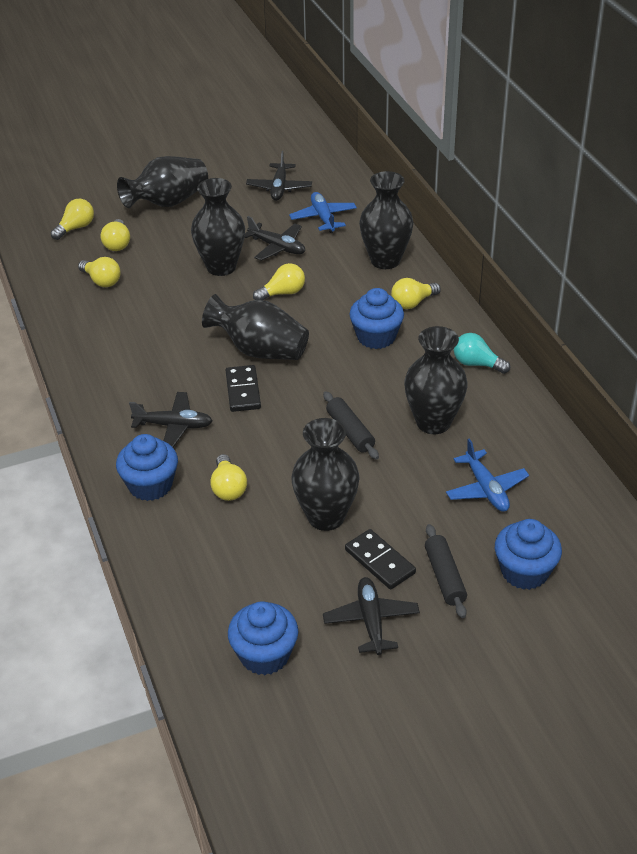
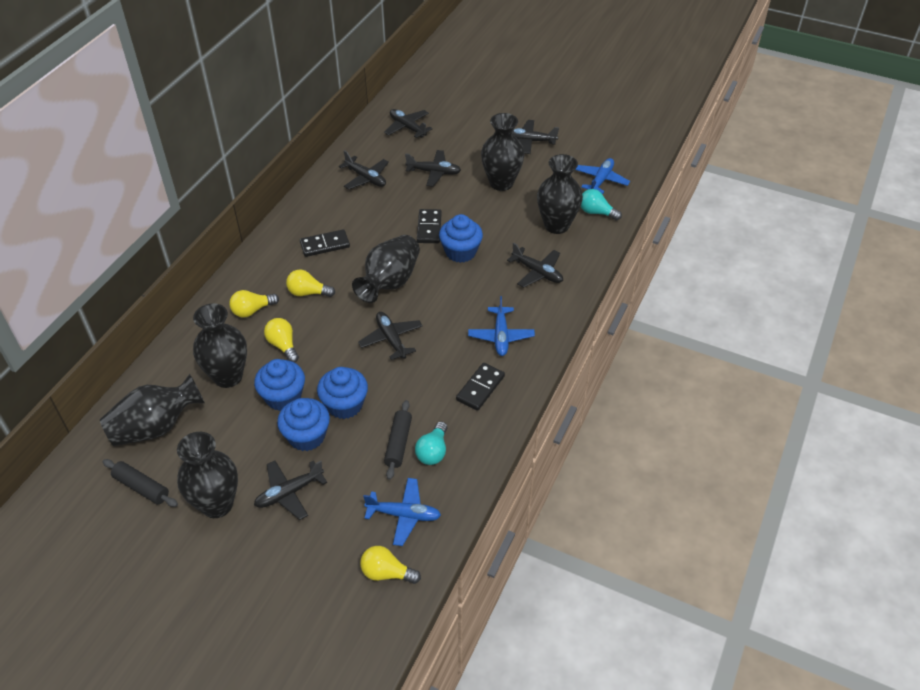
black domino: [226,365,261,412] [345,529,416,589] = 2 -> [300,229,350,257] [417,209,442,243] [456,363,505,411] = 3
black plane: [129,392,213,447] [245,216,305,261] [246,151,312,201] [323,577,420,655] = 4 -> [254,460,327,520] [339,150,389,190] [358,312,423,360] [384,109,432,138] [405,150,461,187] [507,242,563,288] [512,120,559,154] = 7
blue plane: [289,192,357,233] [446,438,529,512] = 2 -> [363,478,441,546] [468,296,535,356] [575,158,630,194] = 3
turquoise light bulb: [454,333,510,374] = 1 -> [415,421,447,465] [581,189,622,220] = 2
yellow light bulb: [51,199,94,240] [78,257,121,287] [101,219,130,251] [210,454,247,501] [253,263,305,300] [391,278,441,309] = 6 -> [229,290,279,318] [264,318,299,363] [286,270,335,297] [360,546,421,584] = 4

